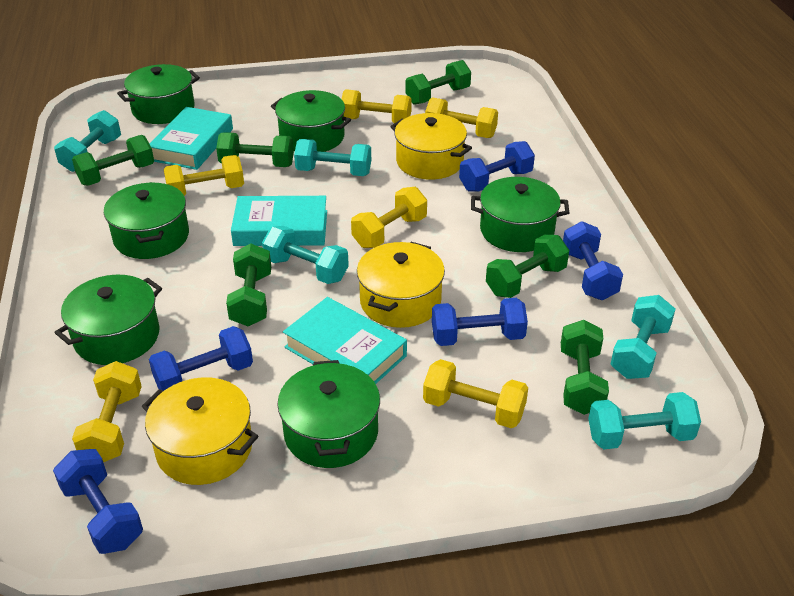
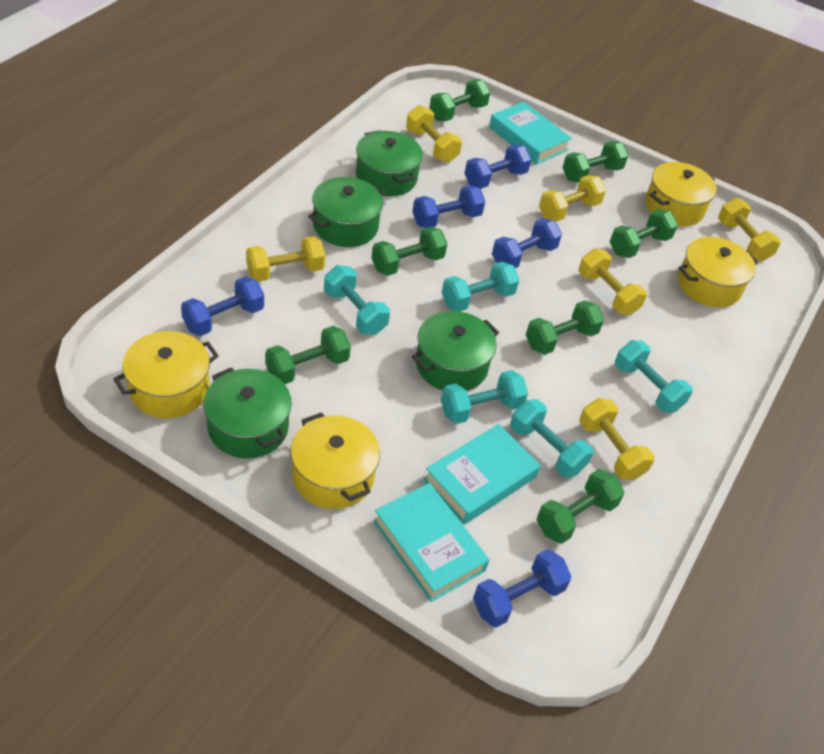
green dumbbell: [72,135,154,186] [216,132,294,167] [226,244,271,326] [405,60,471,105] [486,235,569,298] [561,320,609,415] = 6 -> [265,326,351,384] [371,227,447,276] [429,80,490,121] [526,300,604,355] [537,469,624,544] [563,141,628,183] [610,209,678,258] = 7
green pot: [55,275,162,365] [104,182,189,259] [117,64,200,124] [271,90,351,152] [277,360,380,468] [471,177,569,252] = 6 -> [204,367,292,459] [308,177,385,247] [356,130,423,196] [412,311,499,391] = 4
yellow pot: [142,377,258,485] [357,242,445,328] [390,113,472,180] = 3 -> [113,331,219,418] [291,412,380,509] [645,162,717,226] [678,237,758,308] = 4

